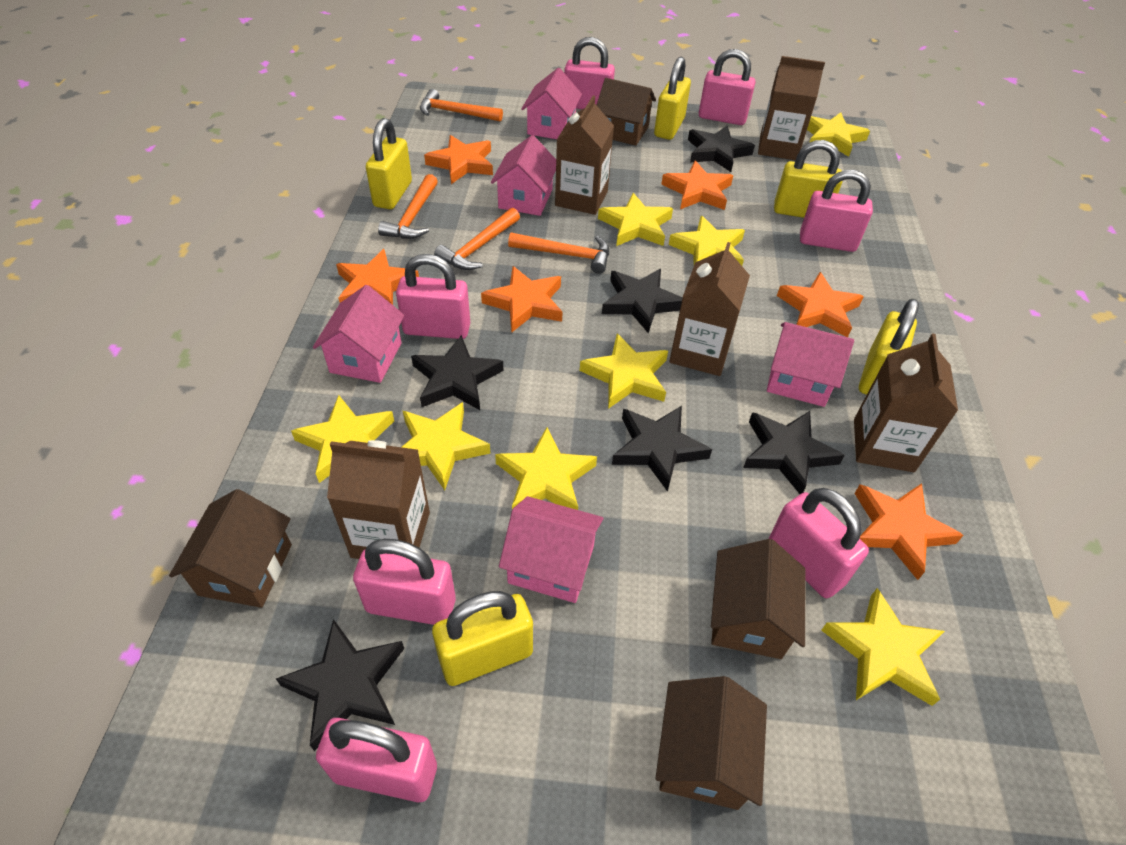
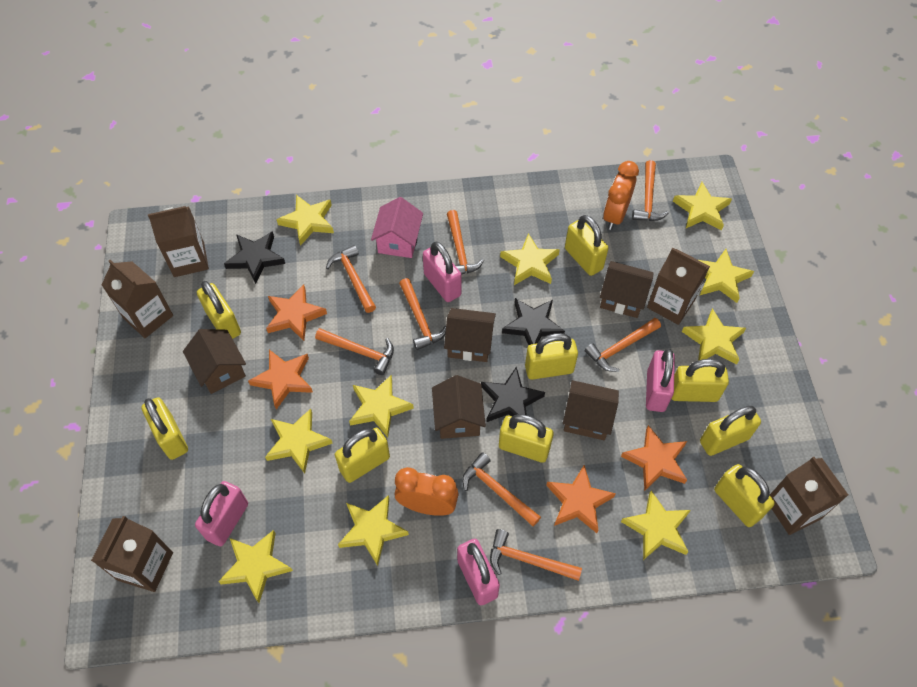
black star: [276,619,404,751] [411,335,503,410] [602,269,683,333] [612,406,712,492] [688,126,755,172] [743,411,845,494] = 6 -> [224,231,285,284] [481,366,545,422] [502,298,565,345] = 3
brown house: [169,489,292,608] [597,78,656,146] [655,676,767,810] [711,539,805,659] = 4 -> [183,329,246,394] [432,375,486,439] [444,308,496,362] [563,380,619,440] [600,261,654,318] = 5
orange clock: none = 0 -> [394,467,459,516] [603,161,639,230] = 2
orange hammer: [378,174,438,239] [420,89,503,122] [434,208,520,270] [508,233,609,274] = 4 -> [315,328,394,375] [326,245,376,313] [399,278,446,350] [447,210,484,275] [462,452,541,526] [490,529,582,581] [585,318,661,372] [632,160,669,221] = 8
orange star: [336,249,419,305] [424,135,493,184] [481,266,563,332] [661,161,733,210] [777,272,864,337] [854,483,964,580] = 6 -> [248,350,313,409] [266,285,327,341] [546,465,616,533] [621,425,687,491] = 4
pink house: [313,285,405,383] [491,135,556,216] [499,496,604,603] [521,68,582,139] [767,322,854,407] = 5 -> [371,197,423,258] = 1
pink padlock: [316,718,437,802] [353,539,456,625] [396,254,470,339] [564,37,615,109] [699,49,755,125] [768,488,869,598] [800,170,873,252] = 7 -> [195,481,248,546] [423,241,462,302] [457,539,500,605] [646,349,675,412] = 4
yellow padlock: [366,118,412,209] [432,591,533,686] [654,57,691,140] [774,140,842,218] [859,299,919,395] = 5 -> [141,397,188,460] [197,281,241,339] [335,428,390,483] [499,414,554,463] [525,333,578,380] [565,215,608,276] [671,359,729,402] [700,406,761,456] [714,464,775,527] = 9
yellow star: [291,395,394,483] [402,402,490,490] [495,427,597,510] [580,333,668,409] [598,193,673,246] [669,216,745,265] [807,112,870,157] [821,588,945,706] = 8 -> [218,530,293,603] [265,409,333,474] [276,195,334,246] [338,495,409,566] [349,375,414,437] [500,233,560,285] [621,491,691,560] [673,182,732,231] [682,308,746,365] [699,249,754,303] = 10

